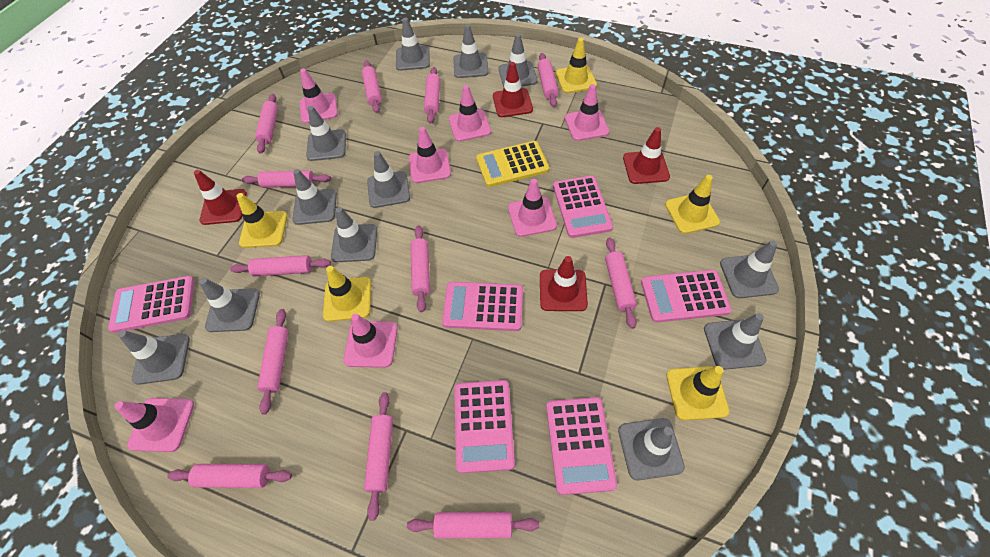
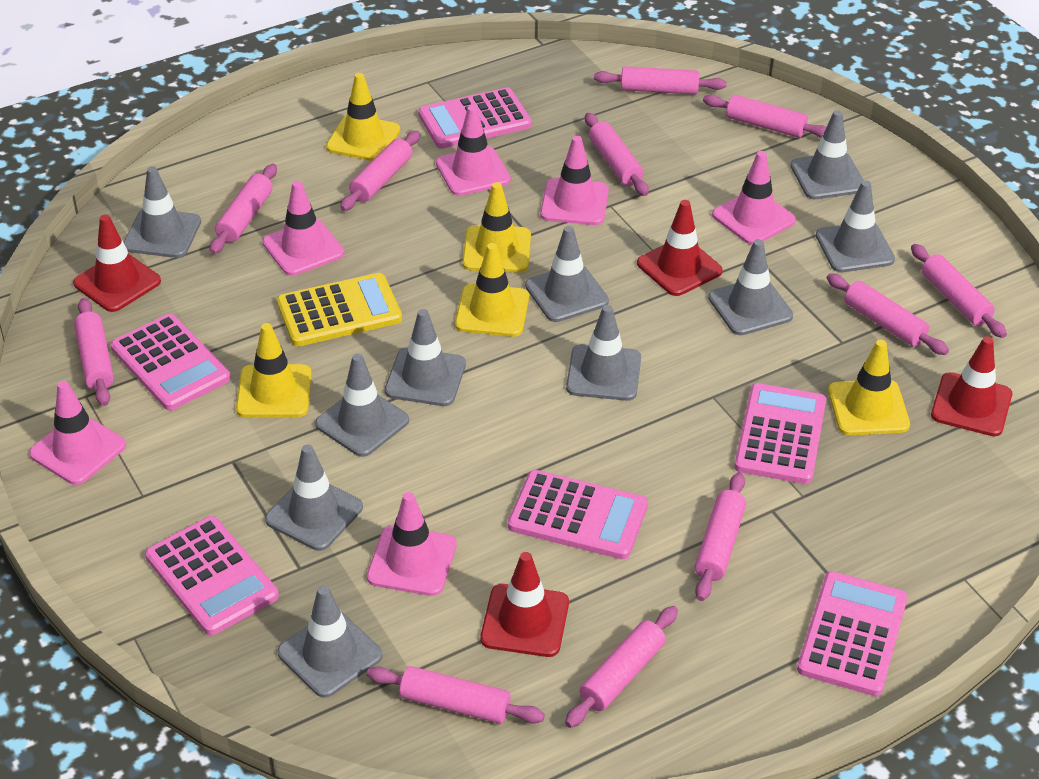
grey traffic cone: [118,330,190,385] [199,278,260,332] [292,169,337,225] [306,106,346,161] [331,207,377,262] [367,151,410,208] [396,17,430,71] [453,25,489,78] [499,34,538,87] [618,418,685,480] [704,313,767,370] [720,240,779,298] = 12 -> [124,166,201,258] [265,445,363,551] [278,585,383,698] [315,354,409,457] [385,309,466,406] [525,226,609,322] [566,305,641,401] [708,239,793,335] [790,110,864,199] [816,180,895,272] = 10
pink rolling pin: [167,464,292,488] [230,255,331,276] [242,170,331,188] [255,94,278,154] [257,309,289,415] [362,61,382,113] [364,392,393,521] [407,512,539,539] [410,225,430,312] [424,67,440,124] [538,53,559,107] [605,237,637,329] = 12 -> [74,298,114,406] [210,164,277,254] [340,131,420,211] [367,666,545,724] [565,606,678,728] [585,113,649,196] [594,66,727,95] [695,472,746,601] [703,95,826,138] [827,273,949,355] [911,244,1007,338] = 11
pink traffic cone: [114,398,194,452] [300,68,338,124] [343,314,398,368] [409,127,451,183] [449,85,491,142] [508,179,557,237] [565,84,610,141] = 7 -> [29,381,126,485] [262,181,344,276] [367,492,457,596] [436,105,511,196] [540,136,609,225] [712,151,796,245] = 6

